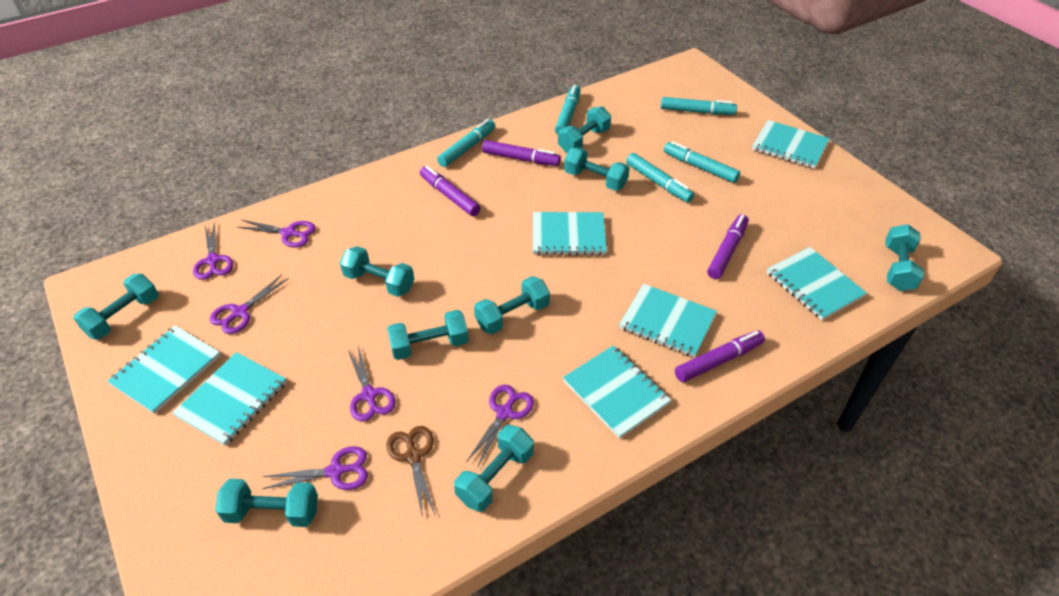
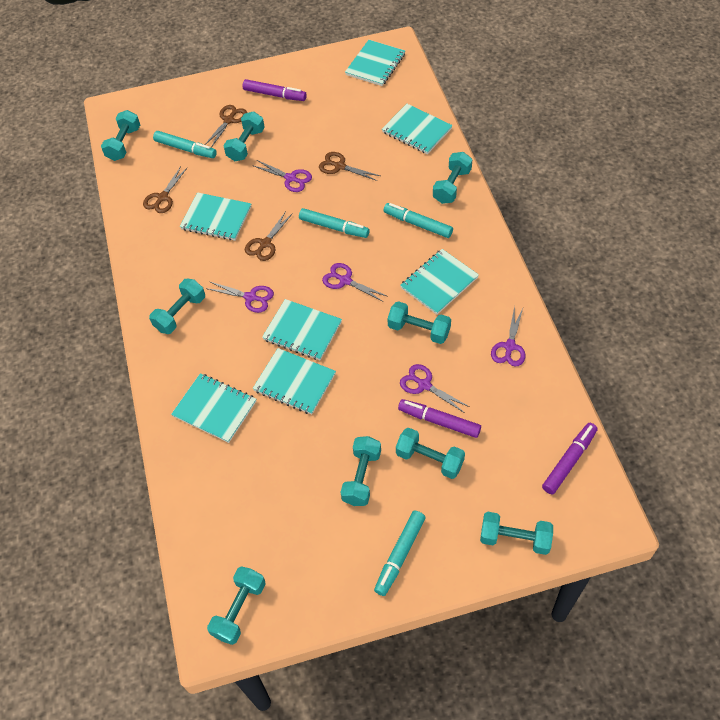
brown scissors: [386,426,436,519] = 1 -> [143,166,187,213] [205,105,247,148] [245,212,293,261] [319,152,380,181] = 4
purple marker: [420,166,481,216] [482,140,561,166] [675,330,765,382] [707,214,748,279] = 4 -> [243,79,307,101] [398,399,481,438] [542,423,598,494] = 3
purple scissors: [193,222,233,280] [210,275,289,334] [237,220,316,248] [262,446,368,490] [348,346,396,422] [466,385,534,468] = 6 -> [206,281,274,313] [254,160,312,192] [322,263,388,302] [400,364,470,413] [491,306,525,366] = 5
turquoise marker: [437,119,495,167] [555,85,581,134] [626,153,694,203] [661,97,737,115] [664,141,740,183] = 5 -> [153,131,217,158] [299,208,370,238] [374,511,426,596] [383,203,453,238] = 4

